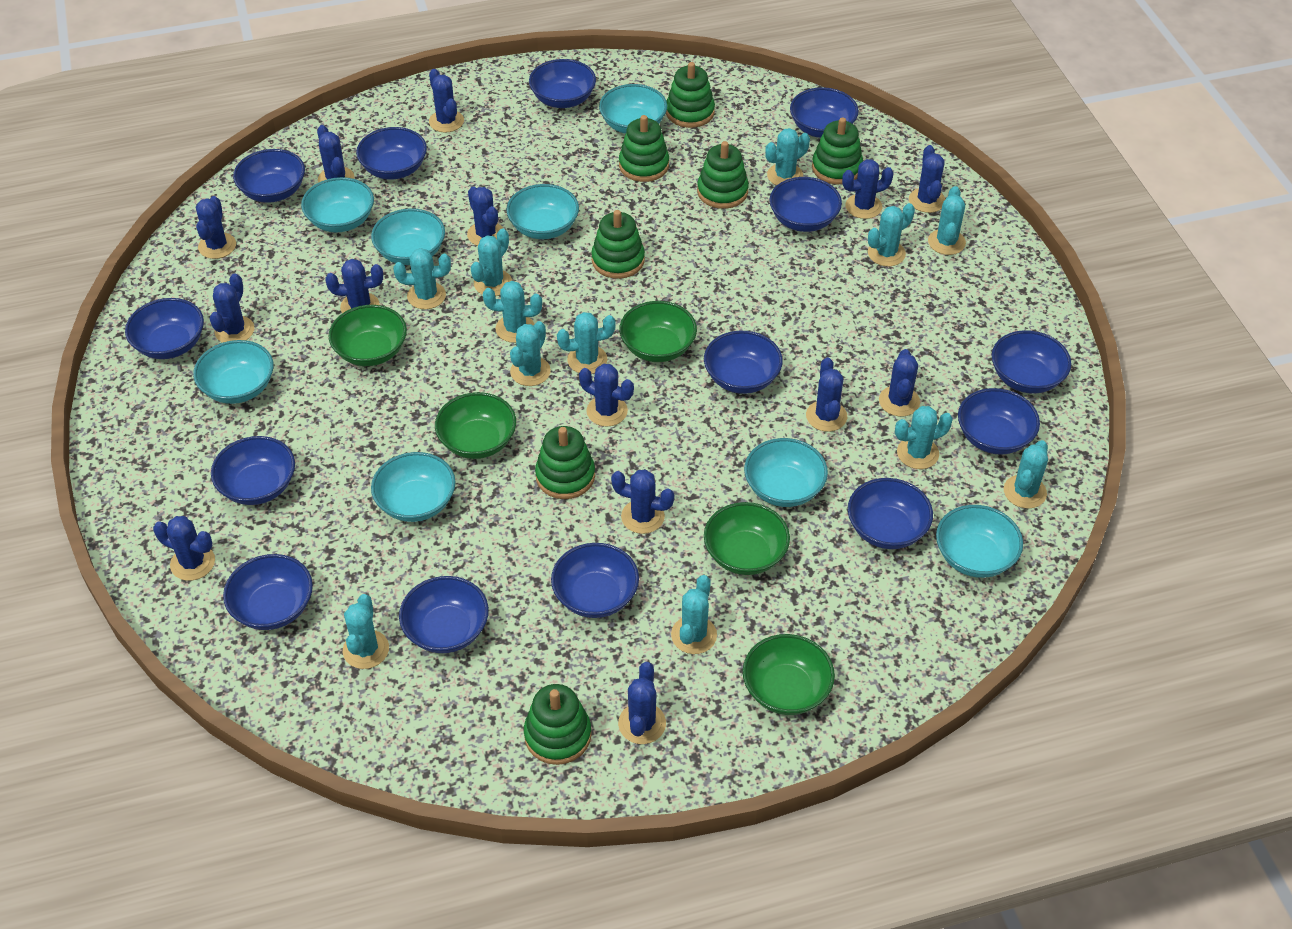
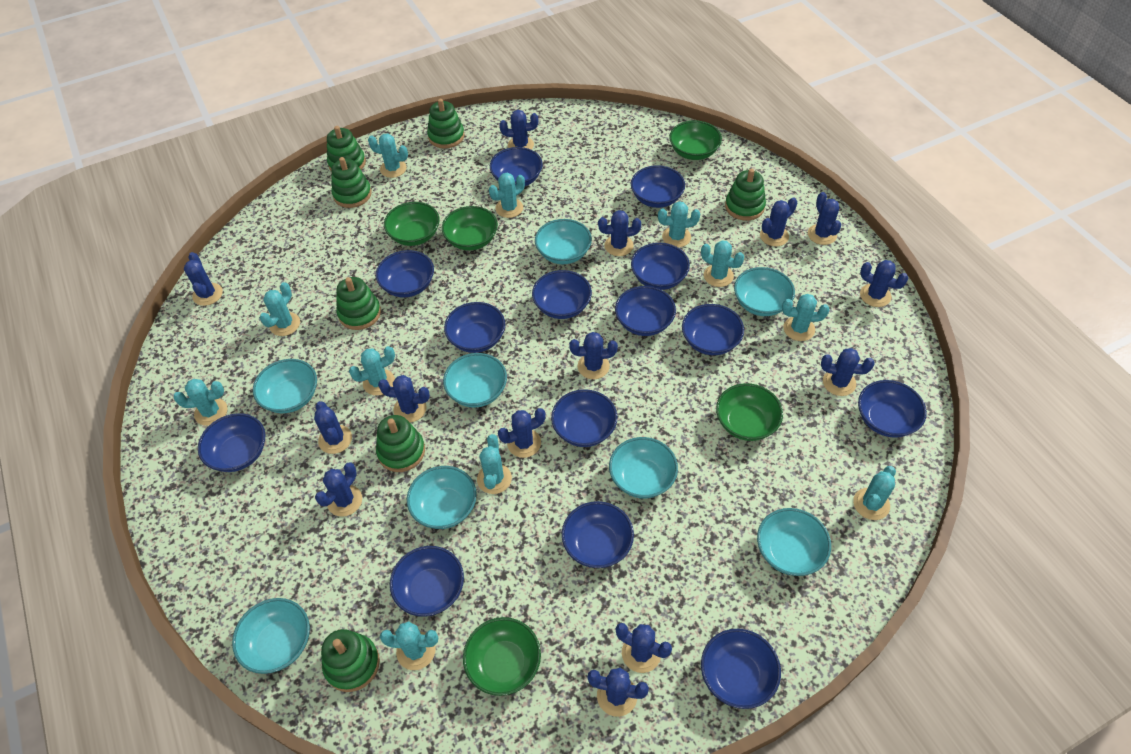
turquoise cactus: [343,594,389,669] [393,248,451,309] [471,229,512,296] [483,281,542,343] [510,321,551,386] [557,312,616,374] [671,575,717,654] [765,128,810,185] [868,203,915,266] [895,406,953,469] [928,186,966,255] [1004,440,1048,509] = 12 -> [173,379,228,426] [260,282,300,336] [349,346,395,396] [368,133,408,178] [380,621,438,670] [477,434,512,494] [489,173,525,218] [658,201,700,247] [701,240,744,287] [782,294,830,341] [853,466,896,520] = 11

